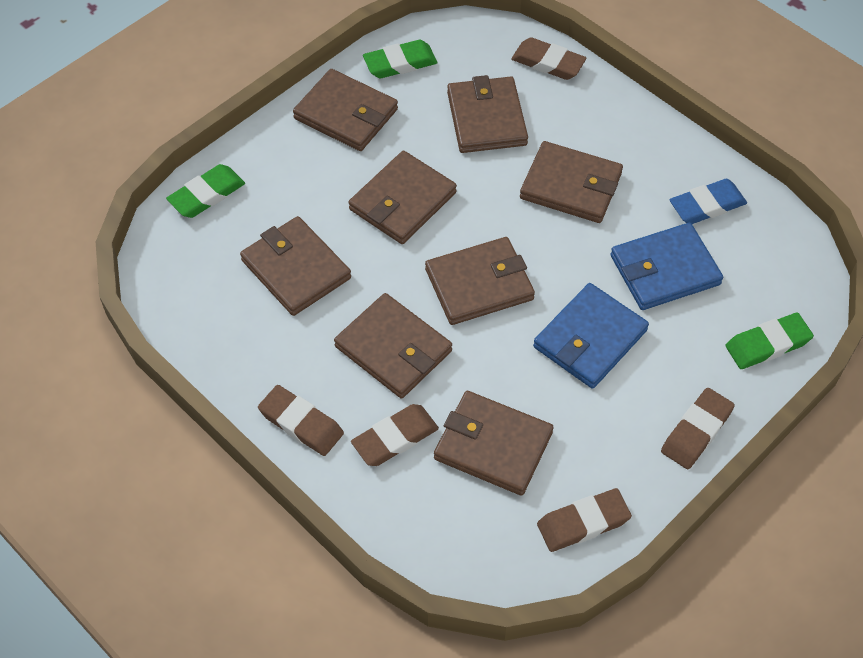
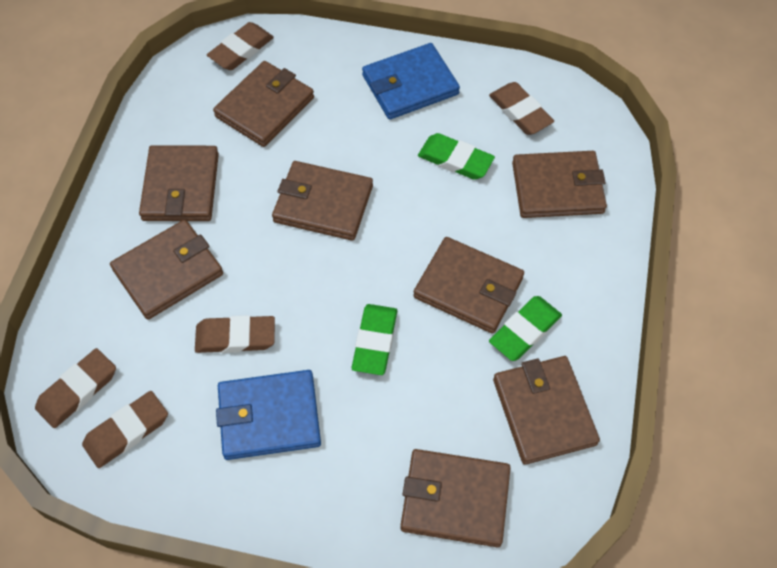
blue eraser: [670,179,747,224] = 1 -> none = 0

